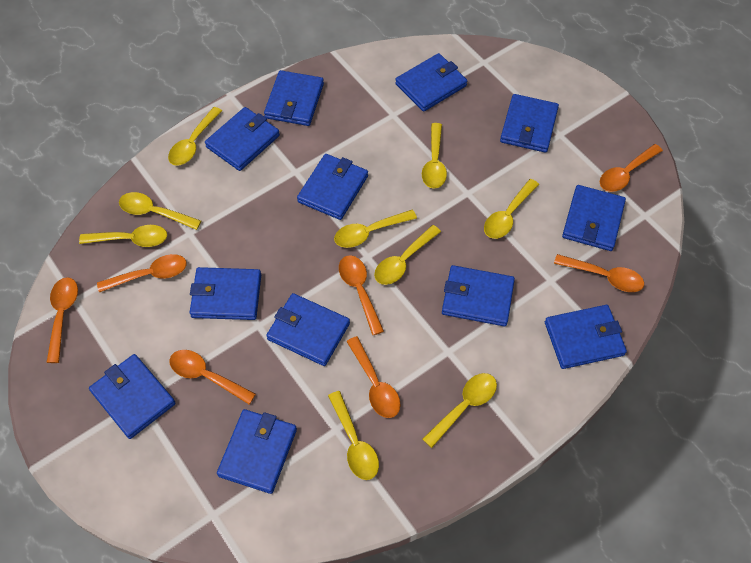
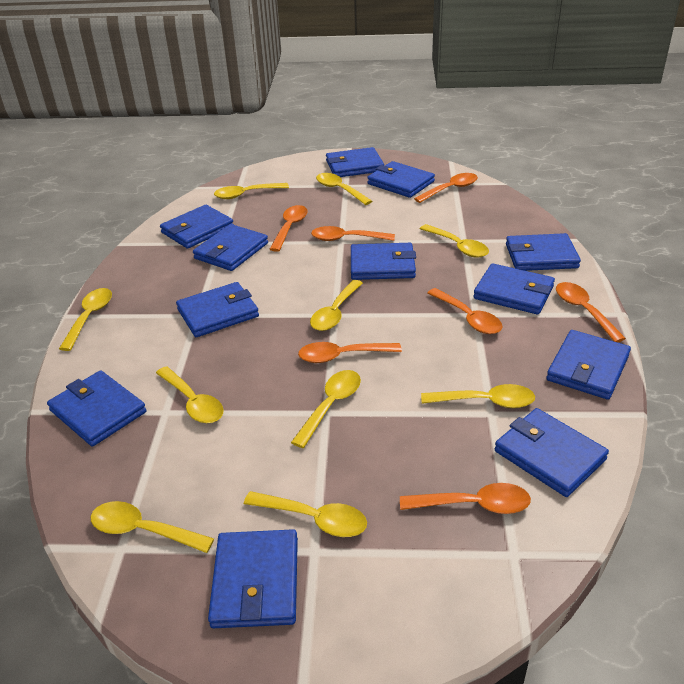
yellow spoon: [79,225,167,247] [119,192,201,230] [168,107,222,166] [328,391,379,480] [334,210,417,248] [374,225,441,285] [422,123,447,189] [422,373,497,448] [484,179,539,239] = 9 -> [59,288,112,351] [91,501,214,553] [156,366,224,423] [214,183,289,199] [244,491,367,537] [291,370,361,448] [310,280,363,331] [316,173,372,205] [420,224,489,258] [421,384,535,408] = 10

